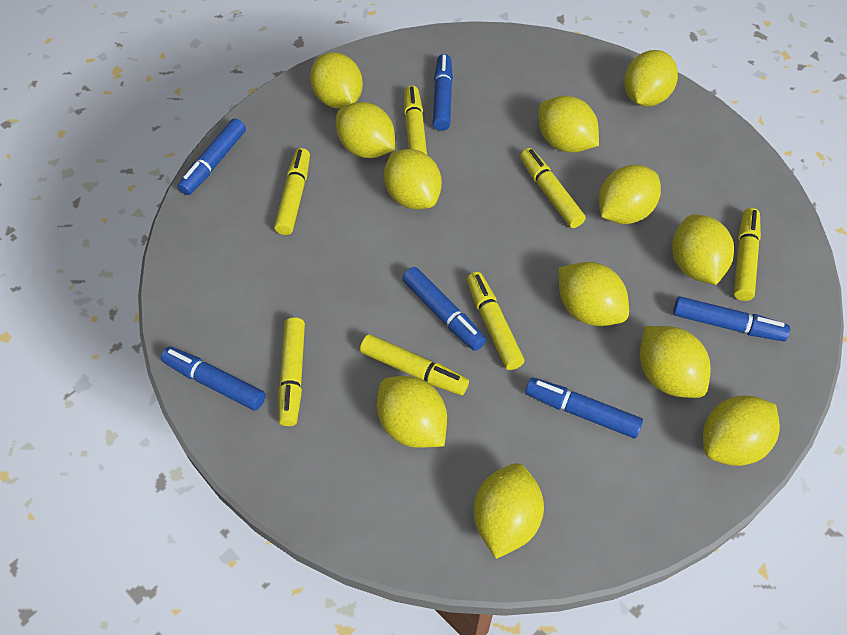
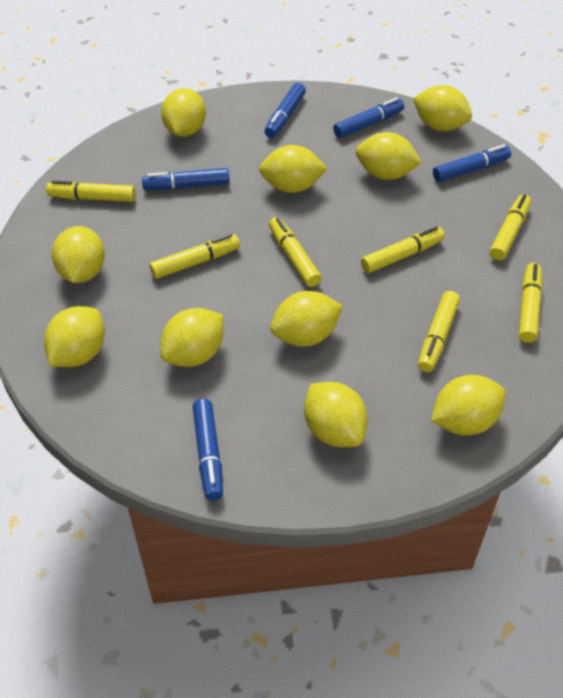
blue marker: [161,347,266,411] [178,118,246,195] [402,267,486,351] [433,54,453,131] [525,378,643,438] [673,296,790,341] = 6 -> [142,168,229,190] [193,399,223,500] [264,83,306,138] [333,97,404,138] [433,144,511,182] = 5
yellow lemon: [310,52,363,109] [336,102,395,158] [377,376,447,448] [384,149,442,209] [474,463,544,559] [538,96,599,153] [558,262,629,326] [599,165,661,224] [624,50,678,106] [640,326,711,398] [672,214,734,285] [703,396,780,466] = 12 -> [44,306,105,367] [52,226,105,283] [160,308,223,367] [161,88,206,137] [259,145,328,193] [270,291,343,347] [304,382,368,447] [355,132,422,180] [413,85,472,131] [431,375,506,435] = 10

